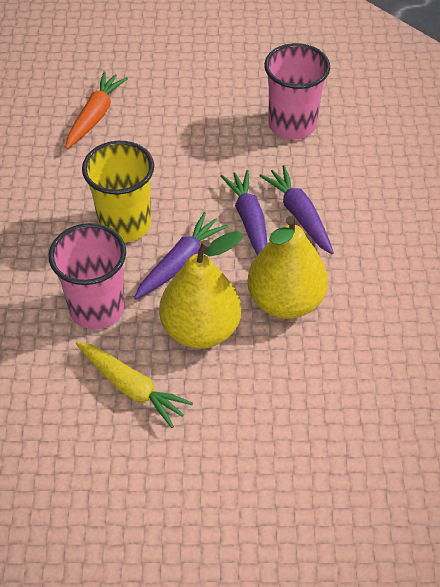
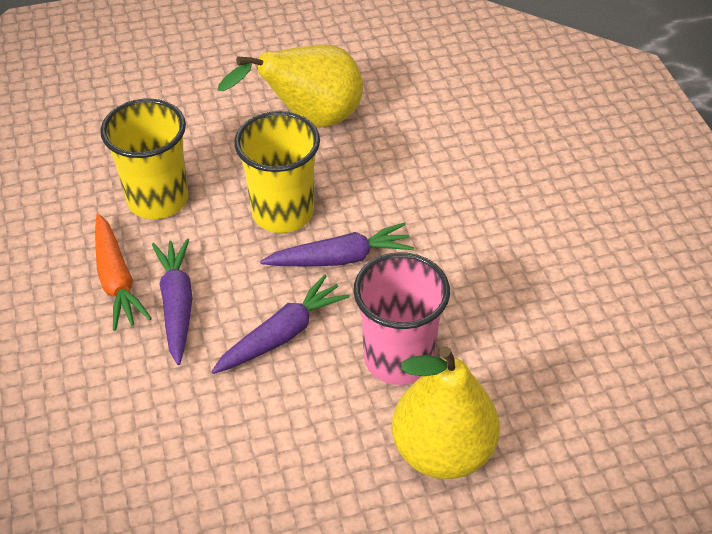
pink cup: [49,223,126,329] [264,43,330,140] = 2 -> [353,252,450,385] = 1
yellow carrot: [76,342,193,428] = 1 -> none = 0
yellow cup: [82,141,154,242] = 1 -> [100,99,188,219] [234,111,320,233] = 2

